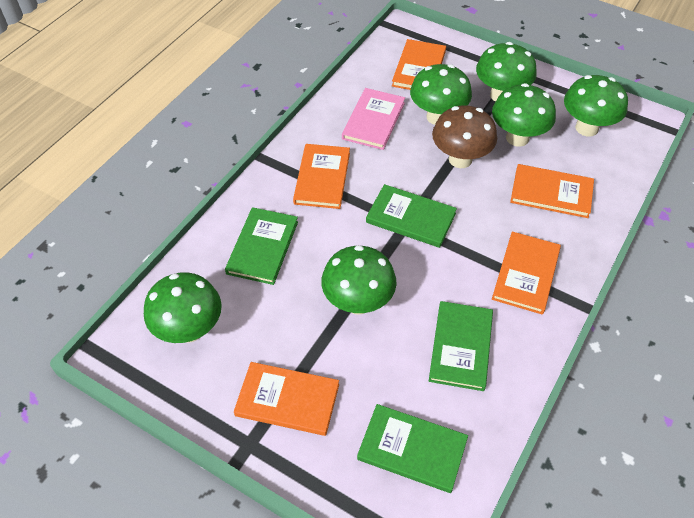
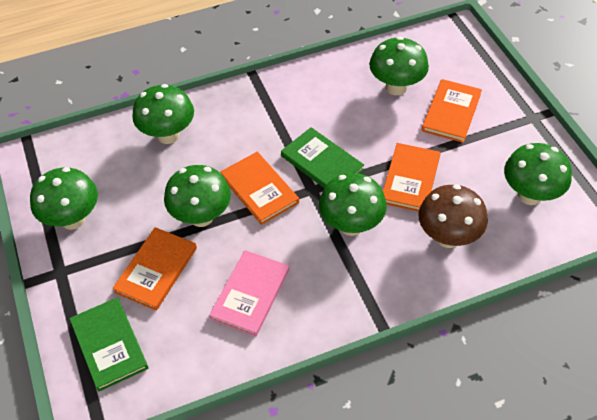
green book: [225,207,298,285] [357,404,468,493] [366,184,457,248] [429,301,493,391] = 4 -> [69,298,148,392] [281,127,364,188] = 2
orange book: [234,362,339,436] [293,144,350,209] [392,39,446,90] [492,232,561,315] [510,164,594,218] = 5 -> [113,227,197,311] [220,152,299,225] [383,143,441,212] [422,79,482,143] = 4

